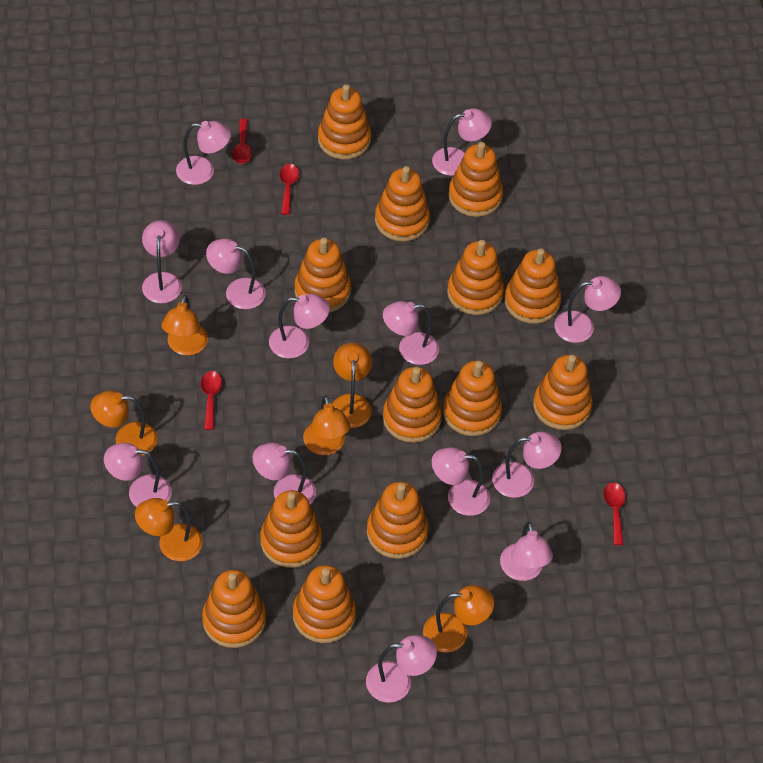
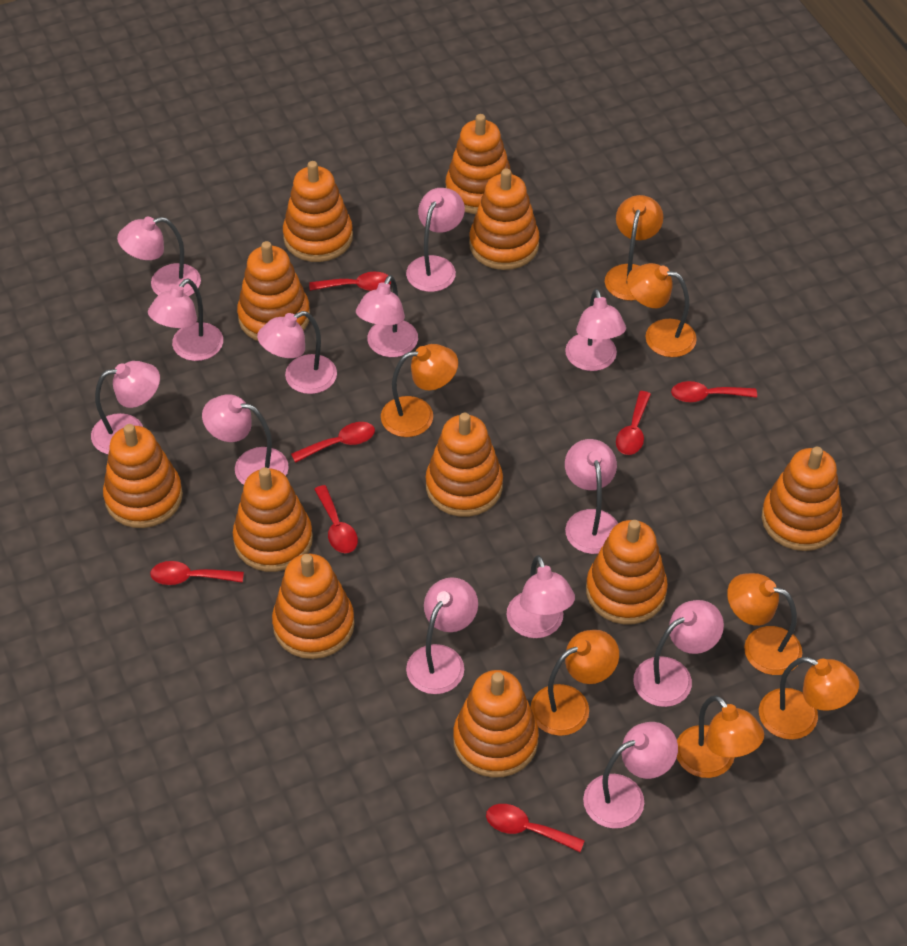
orange lamp: [90,391,158,456] [135,498,203,561] [161,295,208,355] [303,395,351,455] [332,342,372,428] [423,585,494,653] = 6 -> [381,344,458,437] [530,630,619,736] [605,195,663,301] [627,263,697,357] [677,695,764,778] [727,573,802,675] [759,657,859,740] = 7
orange stacking toy: [202,570,266,648] [260,490,322,568] [293,565,356,643] [294,237,351,312] [318,84,371,159] [367,482,428,559] [375,166,430,241] [383,367,442,443] [443,361,502,436] [447,240,504,315] [448,142,503,217] [504,248,561,324] [533,355,593,430] = 13 -> [103,424,183,528] [233,467,313,572] [237,241,310,341] [272,554,355,659] [283,161,353,262] [425,413,503,517] [446,114,512,214] [453,670,539,778] [469,168,539,270] [586,520,668,624] [762,447,842,551] = 11
red spoon: [201,371,222,430] [232,119,252,164] [280,164,299,215] [604,482,625,545] = 4 -> [150,561,244,585] [291,422,375,463] [309,271,391,291] [314,485,358,553] [486,804,585,852] [616,391,651,455] [671,381,757,402] = 7

